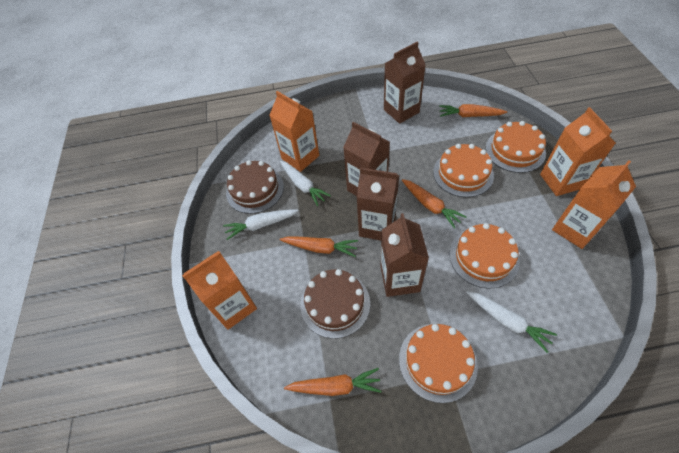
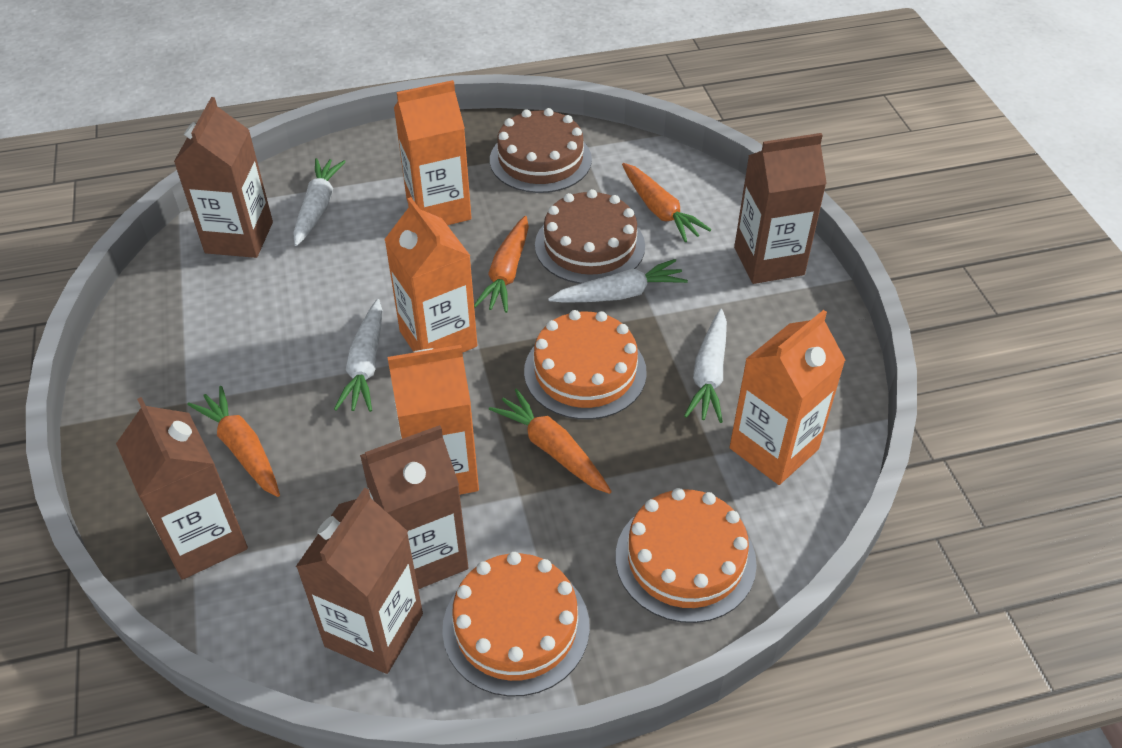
brown carton: [343,122,390,196] [357,167,399,241] [380,213,429,297] [384,42,426,124] = 4 -> [116,397,248,580] [174,97,273,258] [296,488,423,674] [360,425,469,589] [734,133,827,284] = 5
orange cake: [399,324,478,403] [433,144,494,197] [450,223,520,289] [486,121,546,173] = 4 -> [442,552,590,697] [524,310,647,420] [616,488,757,623] = 3
white carrot: [223,210,298,240] [280,161,331,206] [466,291,557,353] = 3 -> [293,158,346,246] [334,299,383,412] [548,259,688,303] [684,309,727,423] = 4

